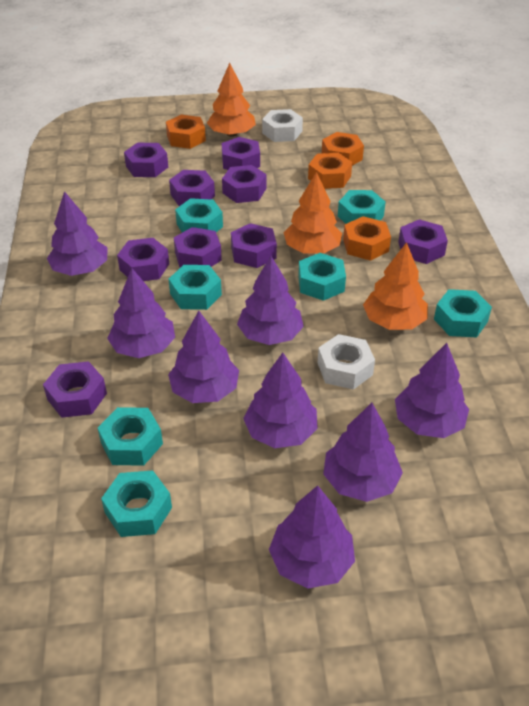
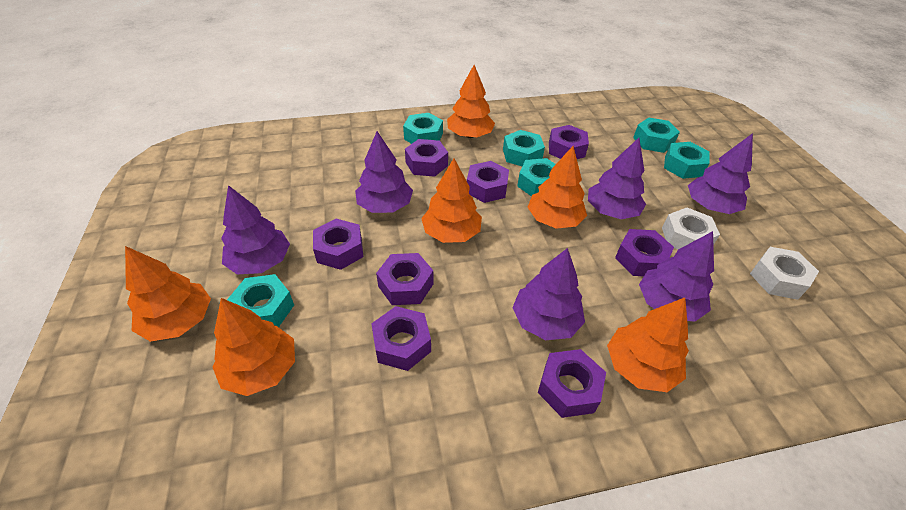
orange nut: [166,115,206,149] [308,153,352,189] [322,132,364,166] [343,216,391,261] = 4 -> none = 0
orange tree: [207,63,256,137] [283,172,342,254] [363,242,428,330] = 3 -> [125,246,211,342] [213,298,295,396] [421,159,482,243] [447,65,495,138] [528,146,587,229] [607,298,689,392] = 6
purple nut: [43,361,107,418] [117,238,169,281] [124,143,168,177] [169,170,215,206] [174,227,222,268] [222,137,260,170] [222,165,266,203] [231,223,277,268] [398,219,448,264] = 9 -> [313,219,363,270] [371,306,431,371] [376,253,434,305] [405,139,448,177] [467,161,509,203] [538,349,606,418] [549,125,589,159] [615,229,674,276] = 8
purple tree: [47,191,107,276] [107,268,175,358] [168,311,239,403] [237,256,304,345] [243,353,318,448] [269,485,355,589] [323,403,403,502] [395,343,469,438] = 8 -> [221,185,290,274] [355,131,413,213] [512,248,585,340] [588,138,646,219] [639,231,714,322] [688,133,753,214] = 6
turquoise nut: [98,407,163,466] [101,470,172,537] [169,265,222,310] [175,198,223,233] [298,253,346,301] [338,190,386,224] [434,289,492,337] = 7 -> [227,274,294,327] [403,113,443,144] [503,130,545,166] [517,158,556,197] [633,117,680,153] [664,142,710,179] = 6

